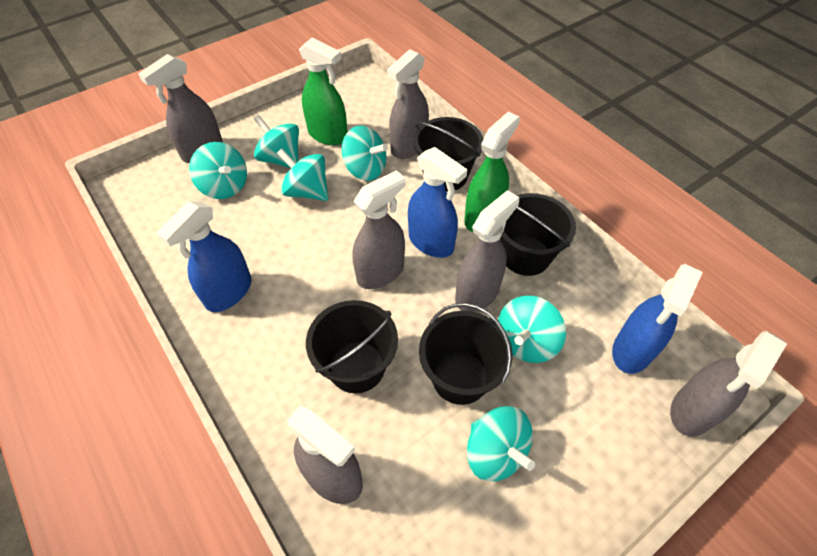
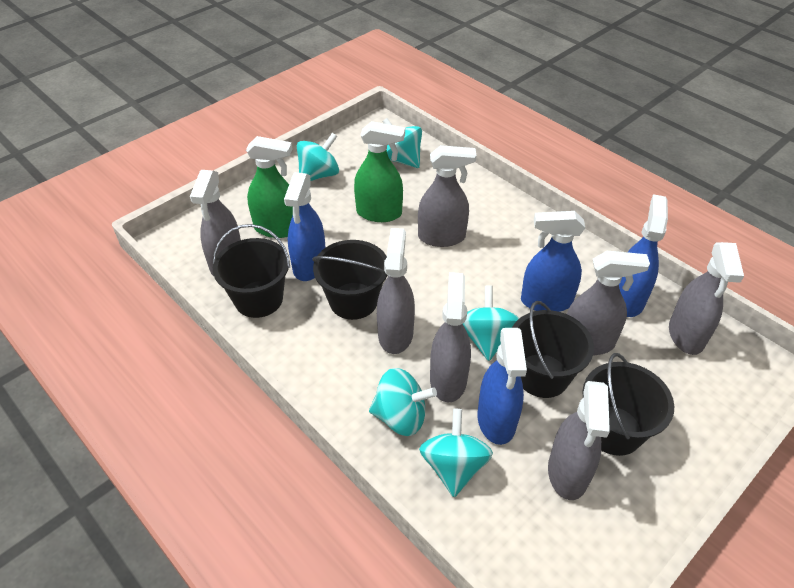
blue spray bottle: [156,201,252,312] [408,147,468,258] [612,264,703,374] = 3 -> [284,172,325,281] [477,328,527,445] [521,211,585,312] [619,194,668,317] = 4
grey spray bottle: [138,54,223,163] [287,406,363,504] [352,170,405,289] [387,49,429,159] [455,190,519,312] [670,331,787,436] = 6 -> [190,170,241,276] [377,228,415,354] [418,145,476,247] [430,272,471,402] [548,381,610,500] [567,251,650,355] [669,242,744,355] = 7
turquoise spinning top: [189,142,247,199] [254,115,299,168] [277,148,328,201] [342,126,388,181] [467,406,535,481] [498,296,566,363] = 6 -> [297,133,339,181] [369,368,437,436] [382,118,422,168] [419,409,493,497] [463,285,519,361] = 5

